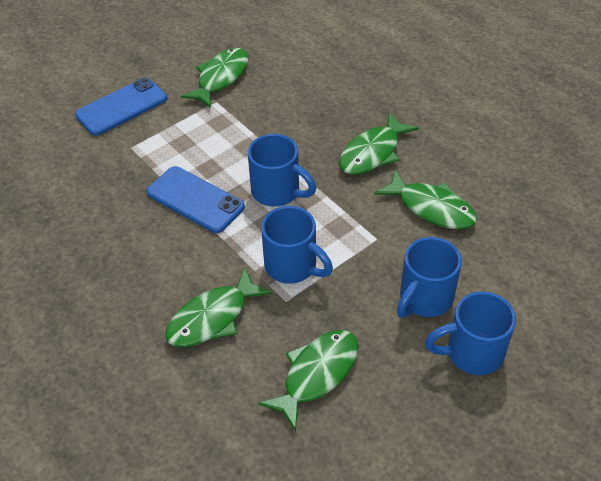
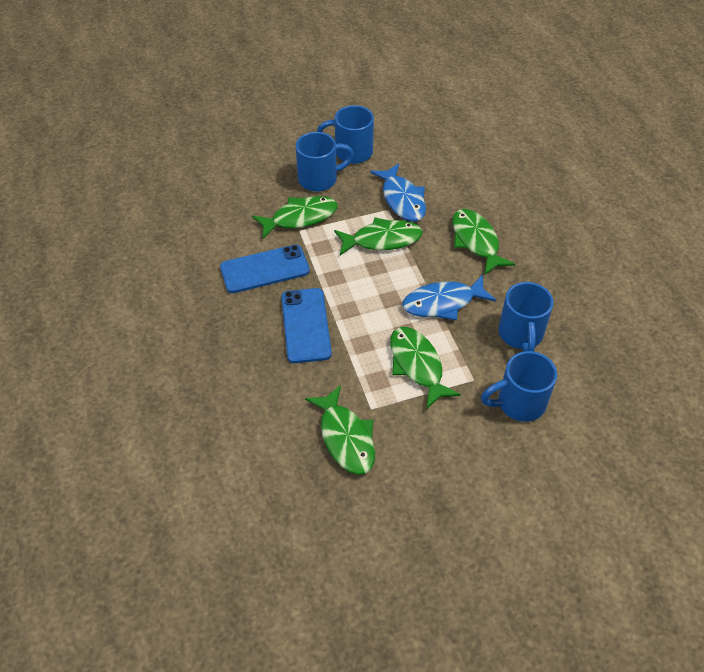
blue fish: none = 0 -> [370,163,426,222] [402,275,496,320] = 2

